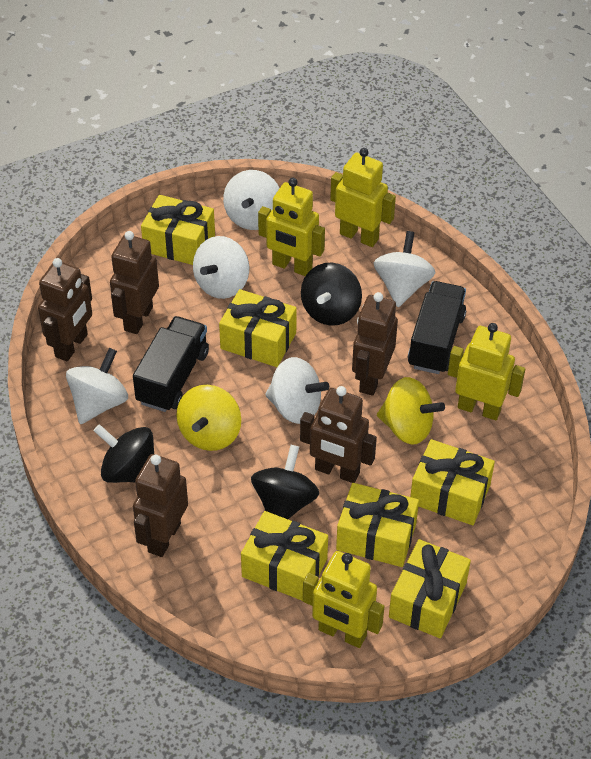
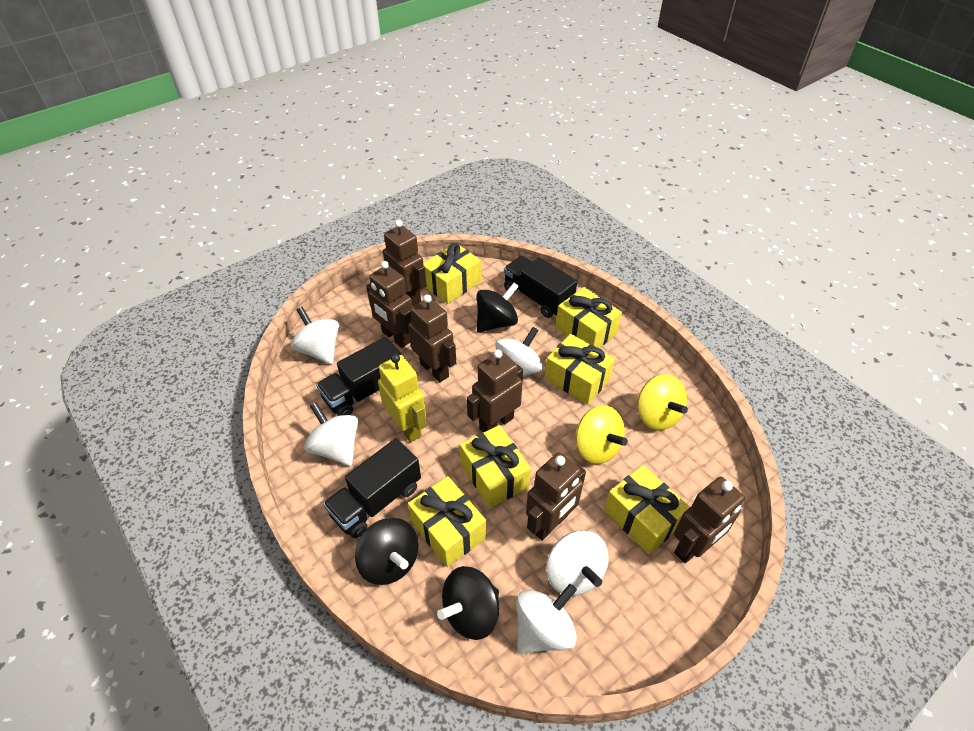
black truck: [133,316,209,412] [408,281,466,374] = 2 -> [316,337,402,416] [323,438,421,538] [504,256,577,318] = 3
brown robot: [38,258,92,361] [110,231,159,334] [133,454,188,557] [300,386,377,483] [352,292,398,396] = 5 -> [366,261,413,348] [383,220,427,306] [408,294,456,382] [467,350,523,433] [526,452,586,541] [674,476,745,563] = 6
yellow robot: [258,178,325,276] [303,551,385,648] [330,148,396,247] [448,323,525,420] = 4 -> [378,354,427,442] = 1

